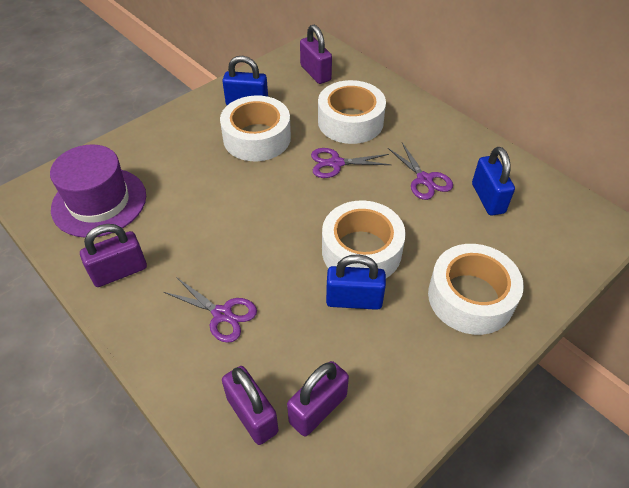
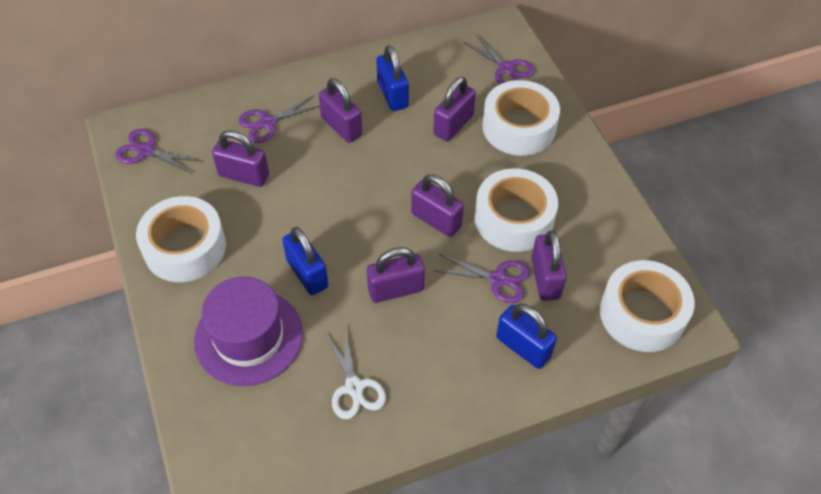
purple padlock: [80,224,147,287] [222,366,278,445] [287,361,349,436] [300,25,332,84] = 4 -> [212,130,269,187] [319,78,362,143] [367,247,425,303] [411,174,464,237] [433,77,476,141] [531,230,567,301] = 6
purple scissors: [164,277,257,343] [311,148,391,178] [388,143,453,200] = 3 -> [115,129,201,173] [239,95,320,143] [434,254,530,303] [464,34,534,84] = 4
white scissors: none = 0 -> [325,326,386,419] = 1

